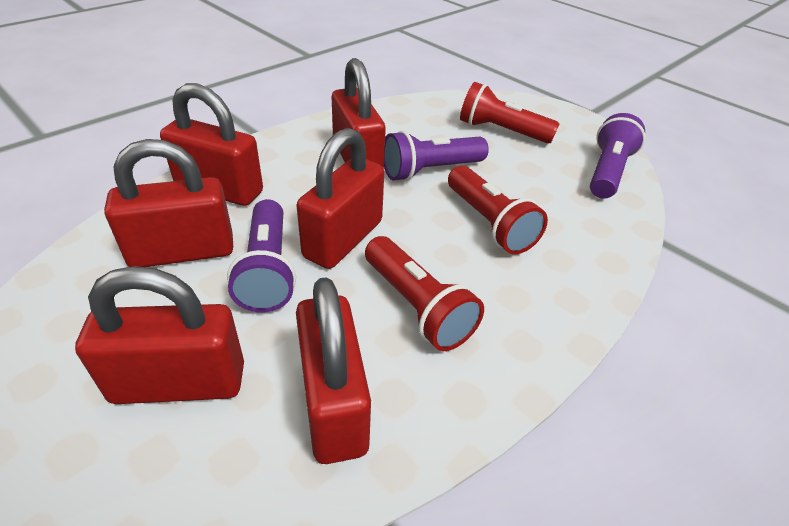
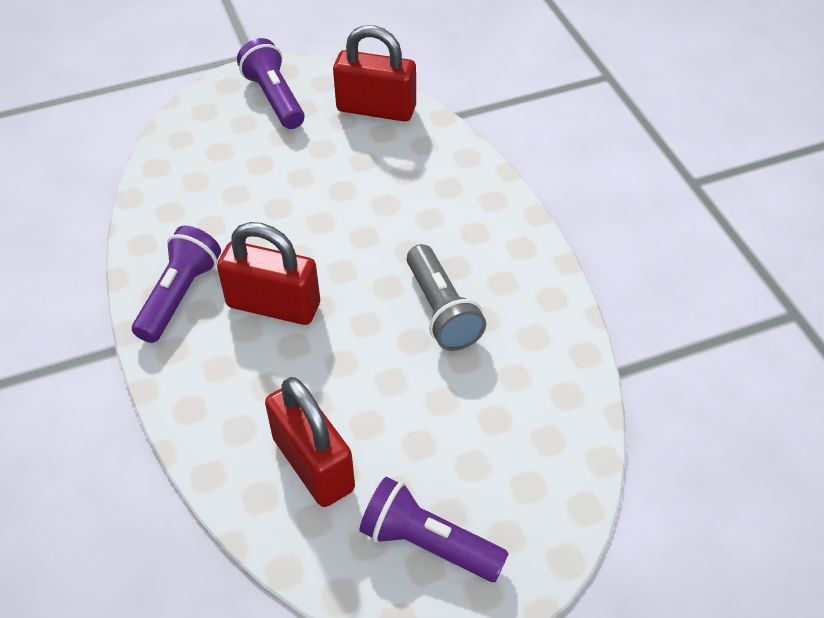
grey flashlight: none = 0 -> [407,244,486,351] = 1
red flashlight: [365,236,484,351] [448,165,548,254] [460,82,559,144] = 3 -> none = 0
red padlock: [75,266,244,404] [104,139,233,267] [160,83,263,206] [296,277,371,464] [297,128,384,269] [332,58,386,168] = 6 -> [217,222,320,325] [265,377,355,507] [333,25,416,122] = 3

